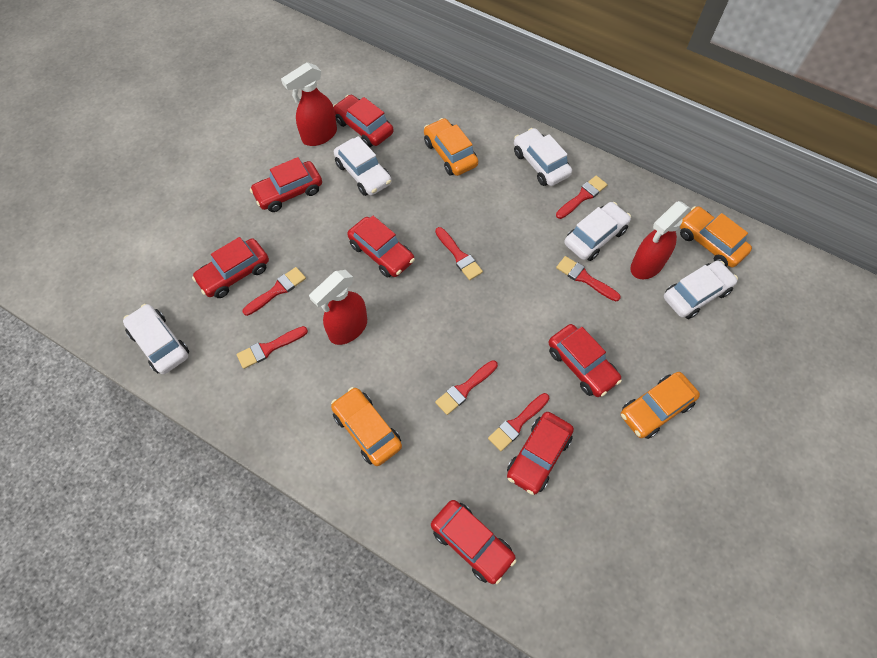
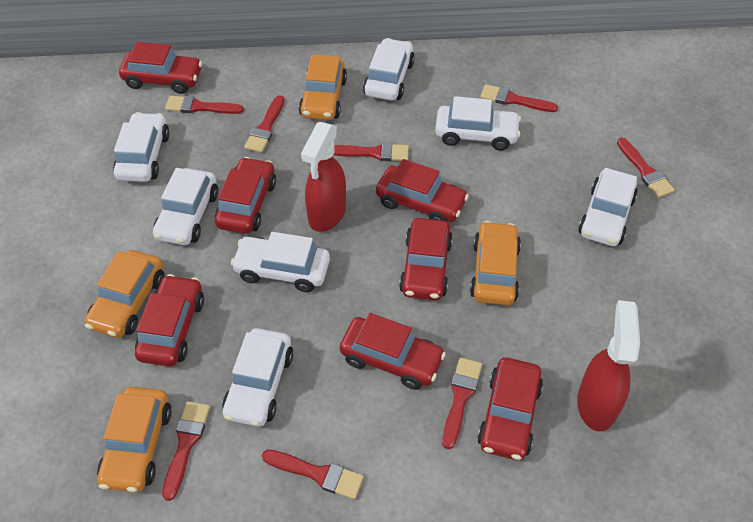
red brush: [236,326,308,369] [242,267,306,316] [435,227,483,280] [435,360,498,415] [488,393,550,451] [556,175,608,219] [556,256,621,301] = 7 -> [162,401,210,501] [165,96,244,114] [244,95,285,153] [262,450,364,499] [334,143,409,161] [442,357,482,449] [480,84,558,112] [617,138,675,198] = 8
red spray bottle: [281,62,337,146] [309,270,367,345] [630,201,691,279] = 3 -> [301,122,346,232] [577,300,640,431] = 2
white car: [123,304,189,374] [334,136,392,196] [514,128,572,186] [564,202,631,261] [664,260,738,319] = 5 -> [113,112,170,182] [153,168,218,245] [222,328,293,427] [231,232,330,292] [363,38,415,101] [435,96,521,151] [578,168,638,246] = 7

